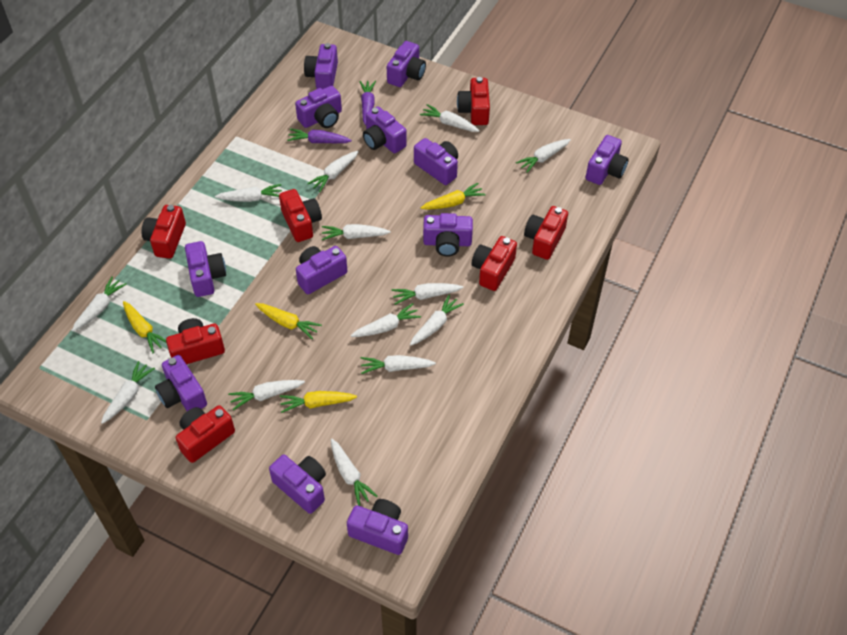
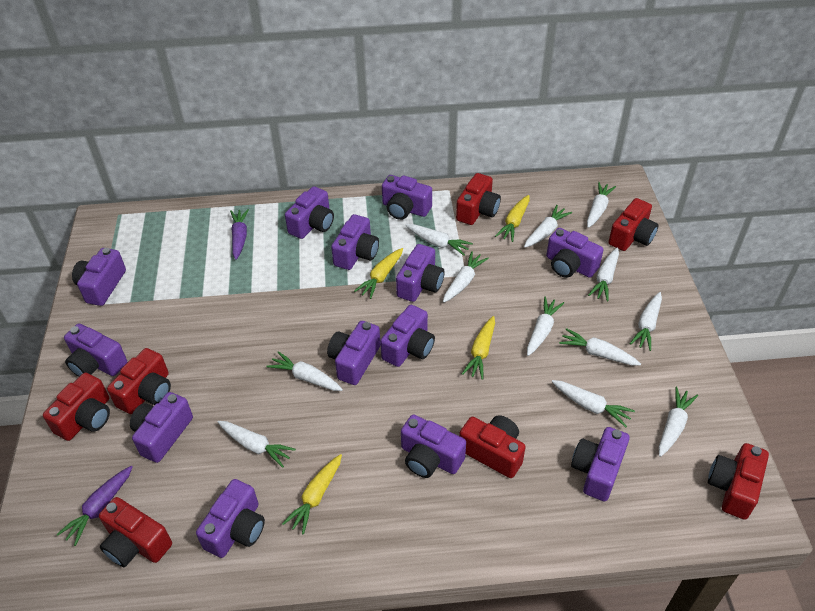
purple camera: [155,355,207,411] [185,241,226,297] [269,455,326,514] [295,86,342,128] [296,246,347,294] [304,43,338,89] [347,499,408,555] [363,106,407,153] [387,41,426,87] [414,138,458,185] [423,213,473,257] [585,135,629,185] = 12 -> [64,324,127,377] [72,248,126,306] [130,392,193,463] [196,479,265,558] [285,186,334,239] [327,321,381,385] [331,214,379,270] [380,305,435,367] [382,175,432,220] [396,244,445,302] [401,414,466,478] [546,228,604,278] [571,427,630,501] = 13
white carrot: [72,276,127,331] [101,361,155,424] [215,184,282,202] [228,380,305,410] [307,151,359,192] [322,224,390,240] [331,439,377,506] [351,303,421,337] [361,355,436,374] [391,283,463,305] [410,294,464,345] [420,104,480,132] [516,139,571,173] = 13 -> [218,421,296,468] [267,351,343,391] [406,224,473,256] [443,251,489,303] [524,205,572,247] [527,297,564,356] [552,380,635,427] [559,328,641,366] [587,182,616,228] [588,248,619,301] [630,292,662,351] [659,387,698,457] = 12

